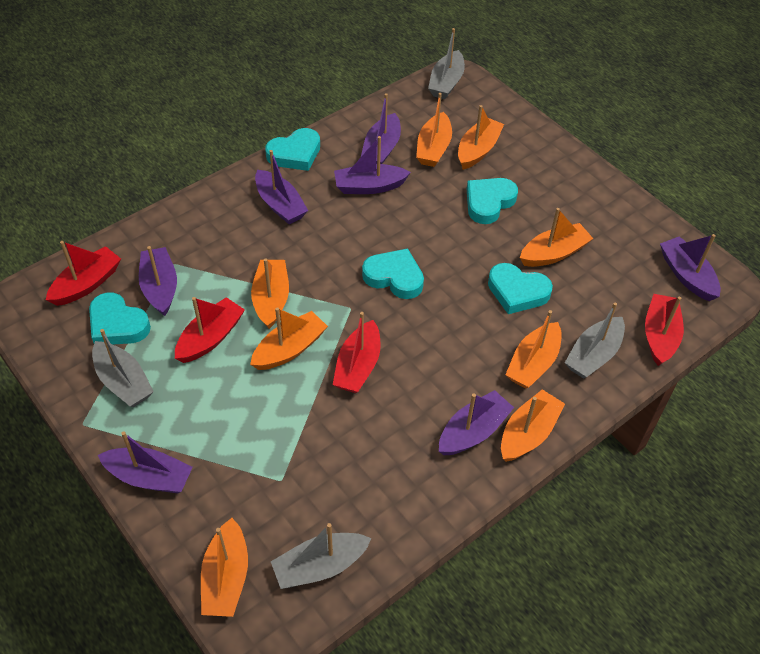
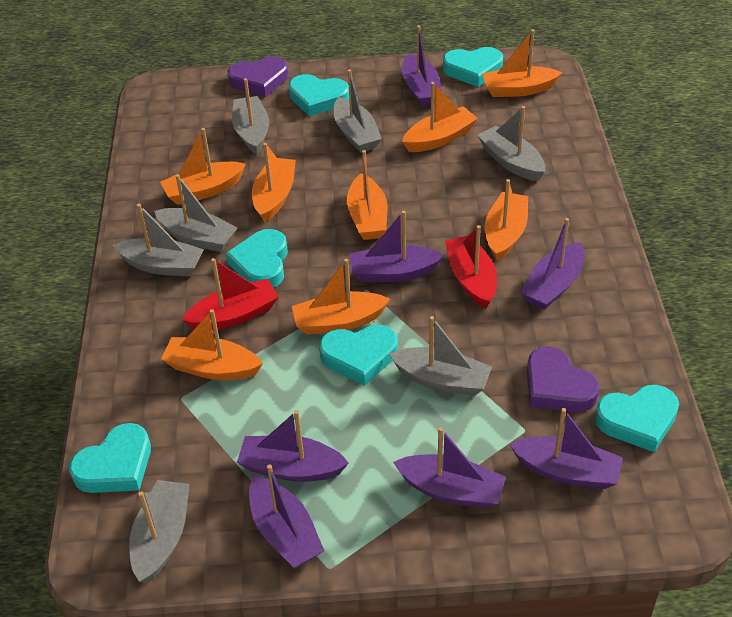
grey boat: [92,329,154,407] [271,523,371,589] [428,28,465,99] [565,303,625,379] = 4 -> [113,204,204,277] [129,480,190,583] [154,174,238,252] [232,78,269,155] [334,69,382,153] [389,316,492,396] [477,106,545,181] = 7
purple heart: none = 0 -> [228,56,289,97] [527,346,600,412] = 2
red boat: [46,241,121,306] [175,297,245,363] [333,312,381,393] [645,294,684,366] = 4 -> [182,258,279,330] [445,225,497,309] = 2
turquoise heart: [89,292,151,345] [265,128,320,171] [362,248,424,299] [467,178,518,224] [488,263,553,314] = 5 -> [69,423,151,493] [226,229,288,288] [289,74,349,116] [319,325,398,386] [443,47,503,87] [595,385,679,452] = 6

